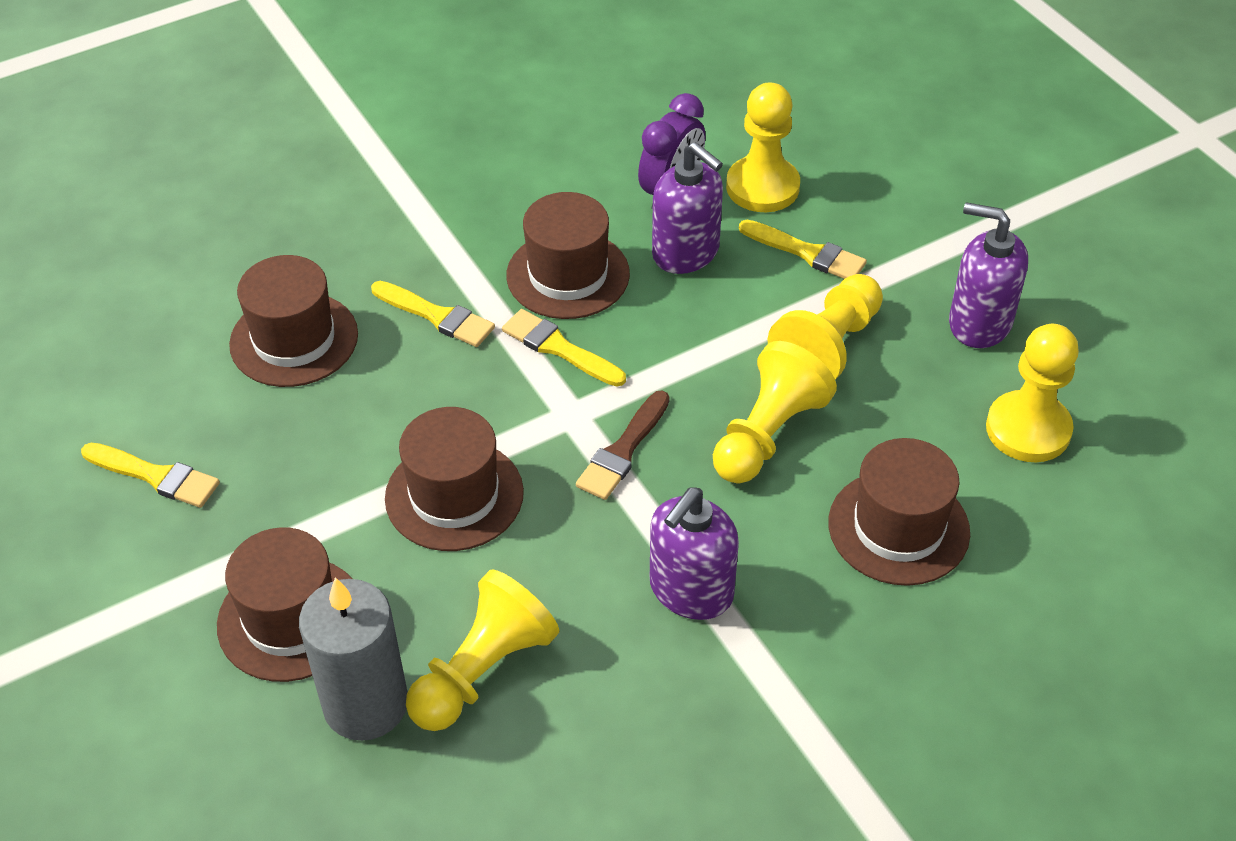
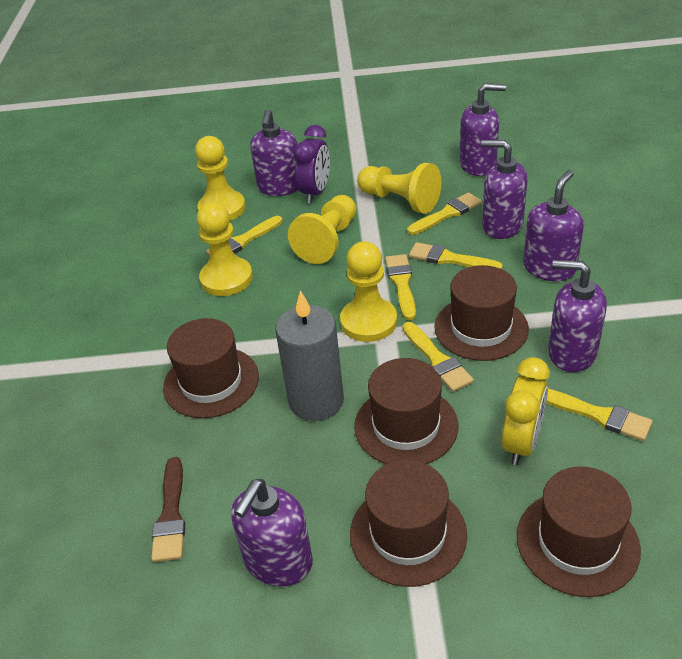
purple soap dispenser: [650,488,739,620] [652,142,723,274] [949,202,1028,348] = 3 -> [231,479,313,587] [250,109,298,196] [460,83,506,176] [481,140,527,239] [523,170,584,281] [548,260,607,372] = 6
yellow brush: [81,443,220,508] [371,281,495,347] [502,309,626,387] [739,220,867,279] = 4 -> [206,216,283,256] [385,254,416,320] [403,322,474,392] [407,193,482,235] [409,242,503,269] [546,389,653,441] = 6
yellow clock: none = 0 -> [502,357,550,465] = 1

